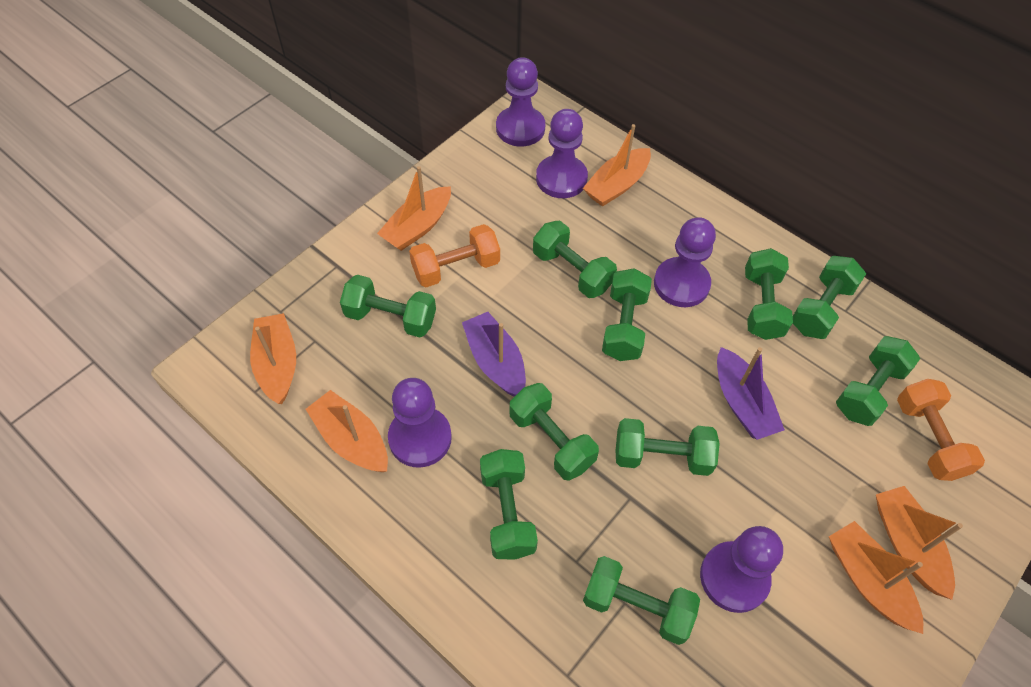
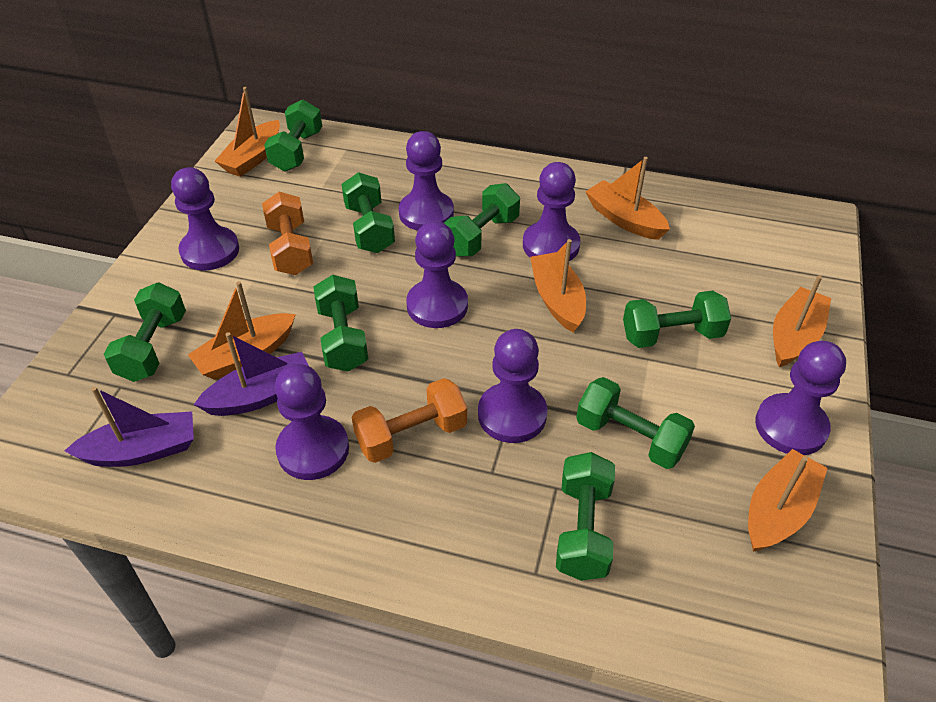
green dumbbell: [340,275,436,337] [480,449,538,560] [510,383,599,481] [533,221,617,298] [583,556,700,645] [602,268,652,361] [616,418,720,476] [745,248,793,340] [793,256,866,339] [836,336,920,426] = 10 -> [104,282,186,382] [264,100,322,172] [313,275,368,372] [341,172,395,253] [444,183,520,257] [556,452,615,581] [576,377,695,469] [623,291,731,348] = 8
purple pawn: [388,378,452,467] [496,57,545,147] [536,109,588,198] [654,217,716,307] [700,526,783,613] = 5 -> [171,167,239,271] [275,364,349,480] [399,131,454,230] [406,221,468,328] [478,329,547,443] [523,162,581,261] [755,341,846,455] = 7

